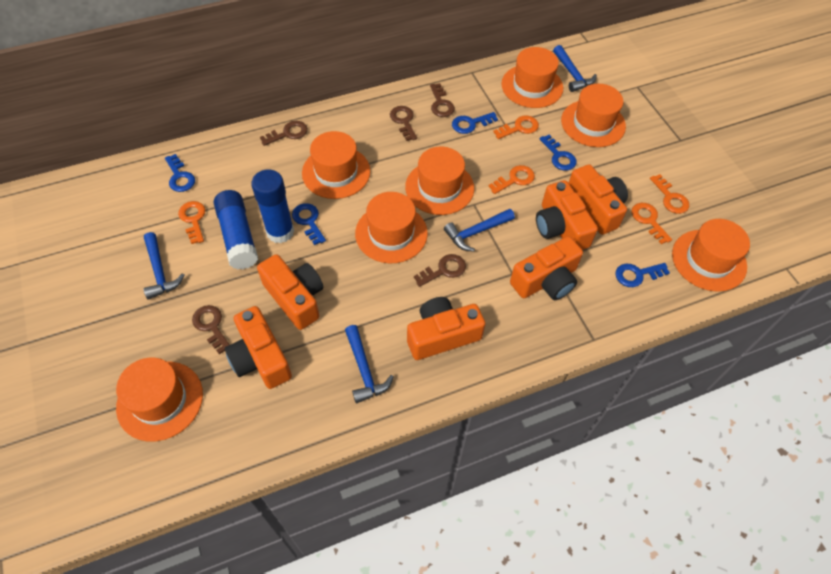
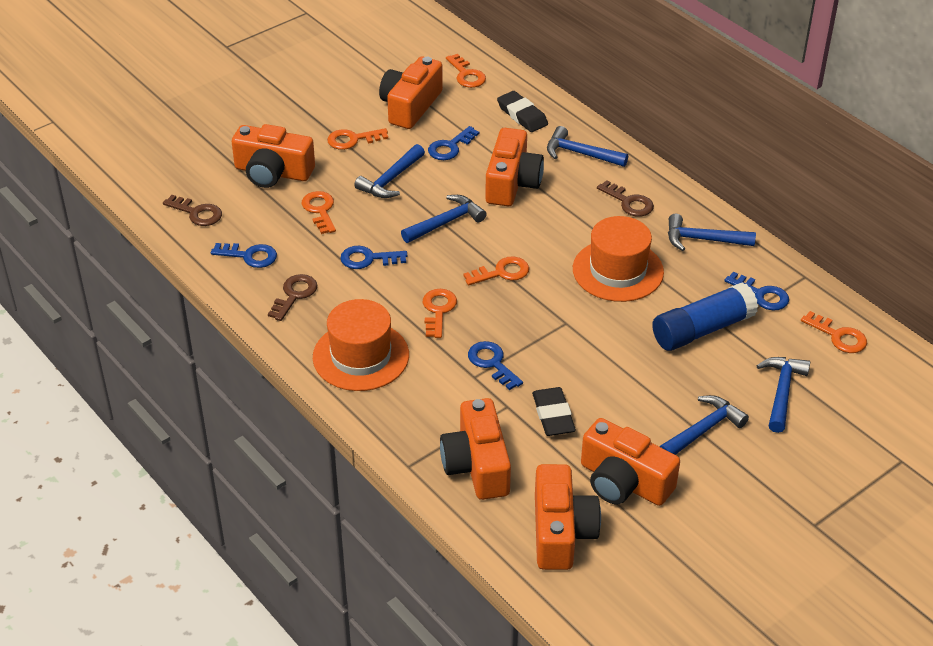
black eraser: none = 0 -> [497,91,548,132] [532,387,576,436] = 2
blue glue stick: [214,190,258,270] [251,169,294,243] = 2 -> [652,282,758,351] = 1
blue hammer: [143,232,185,300] [345,325,394,403] [444,209,515,252] [553,45,597,92] = 4 -> [354,144,425,198] [401,195,486,243] [547,126,628,167] [659,395,749,455] [668,214,756,251] [757,357,810,433] = 6
brown key: [192,305,230,354] [260,121,308,146] [390,106,417,141] [414,254,466,287] [430,83,455,117] = 5 -> [163,195,222,226] [268,274,317,321] [597,180,654,217] = 3
orange hat: [116,358,203,441] [302,131,370,199] [355,192,428,263] [405,147,474,215] [501,47,563,108] [561,84,626,147] [672,219,750,292] = 7 -> [313,299,409,391] [573,216,664,302] = 2
orange key: [178,201,205,244] [488,165,535,194] [493,115,539,139] [632,203,672,244] [650,174,689,214] = 5 -> [302,191,336,234] [327,128,388,150] [423,289,457,338] [446,54,486,88] [464,256,529,286] [801,311,867,353] = 6

